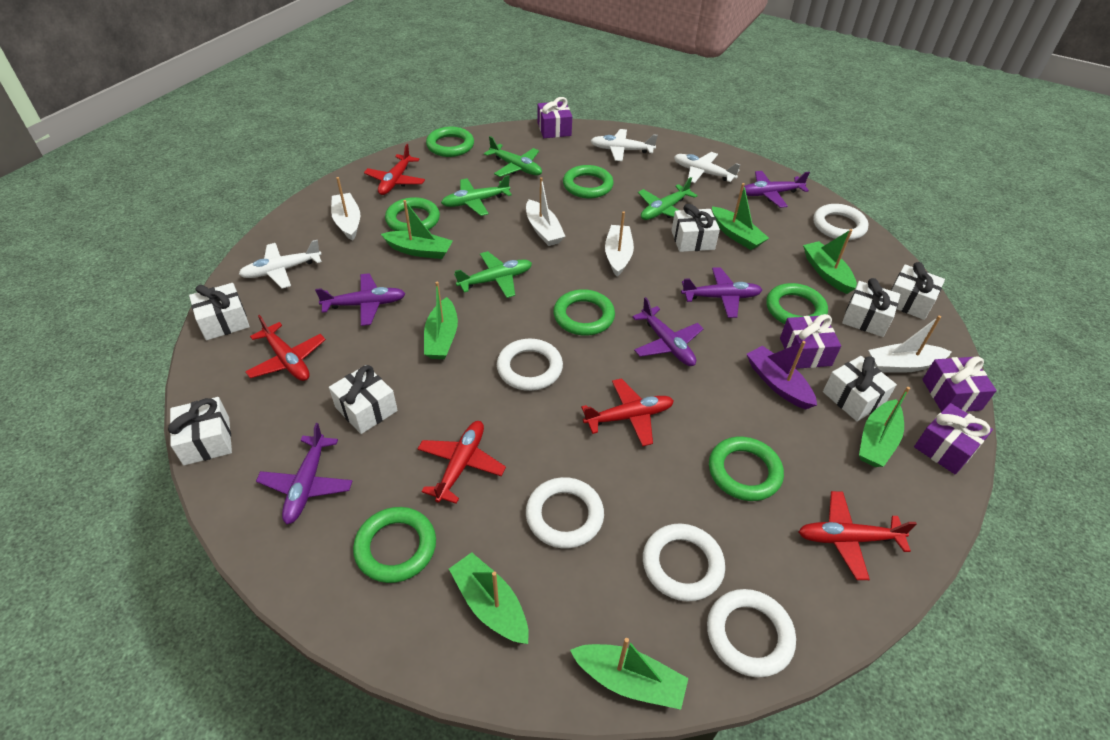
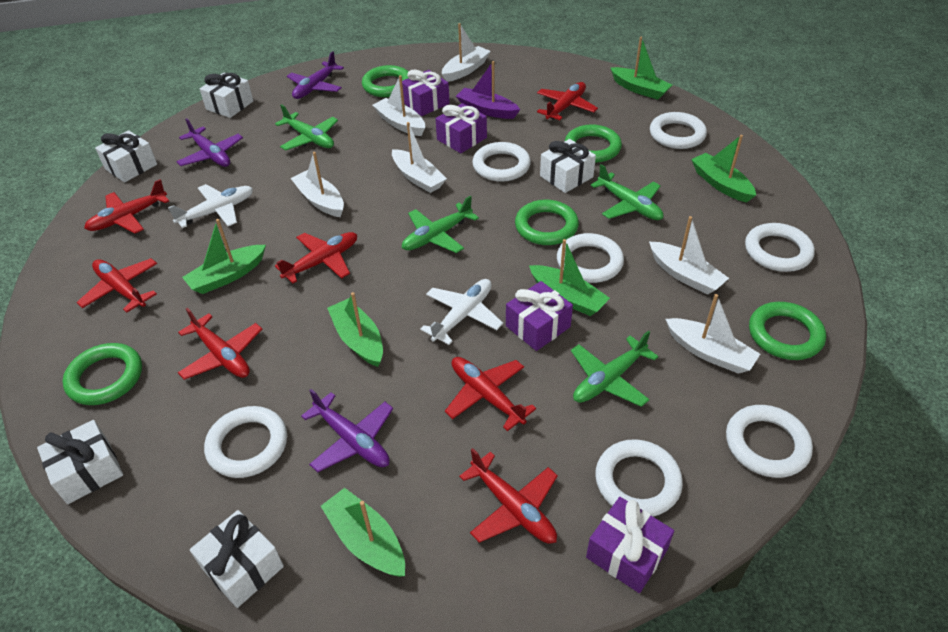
green boat: [381,200,453,259] [424,281,458,359] [449,552,529,644] [570,638,688,710] [712,183,769,250] [803,229,857,294] [859,387,910,467] = 7 -> [182,219,266,294] [321,488,405,577] [327,292,383,367] [529,239,610,316] [610,37,673,100] [691,135,756,202] = 6
green ring: [353,507,436,583] [385,197,440,231] [426,127,474,157] [553,289,615,336] [563,165,614,198] [709,437,784,501] [766,283,828,324] = 7 -> [63,343,142,405] [362,65,409,97] [515,200,579,245] [564,125,622,163] [749,302,826,360] = 5
purple plane: [256,423,352,524] [315,273,406,326] [632,297,704,366] [681,267,762,318] [742,171,810,208] = 5 -> [176,118,243,167] [287,51,344,99] [301,389,393,472] = 3
red plane: [245,315,326,381] [364,144,425,195] [417,421,506,504] [581,378,674,446] [799,491,917,580] = 5 -> [76,258,157,313] [84,179,169,234] [178,308,262,380] [275,232,357,284] [445,357,536,431] [459,448,558,544] [537,82,598,120] = 7
white boat: [331,177,360,241] [526,177,566,246] [605,211,634,277] [868,316,952,373] = 4 -> [291,152,344,217] [372,75,425,136] [392,122,447,193] [442,23,491,82] [649,216,729,295] [665,294,760,374] = 6
white gift: [168,397,232,466] [189,283,250,340] [329,365,398,434] [671,204,720,252] [823,356,897,421] [842,278,900,337] [891,262,945,320] = 7 -> [37,420,123,504] [95,130,157,182] [190,510,284,608] [200,72,253,118] [540,139,596,193] = 5
white plane: [239,240,322,288] [591,129,658,161] [674,152,740,183] = 3 -> [168,184,253,228] [420,279,503,345] = 2
white ring: [497,339,563,391] [526,477,604,548] [643,523,725,602] [707,589,796,678] [813,204,868,240] = 5 -> [204,406,287,478] [472,142,531,182] [557,233,624,283] [595,439,683,516] [650,112,707,149] [726,405,813,478] [745,223,815,272] = 7

